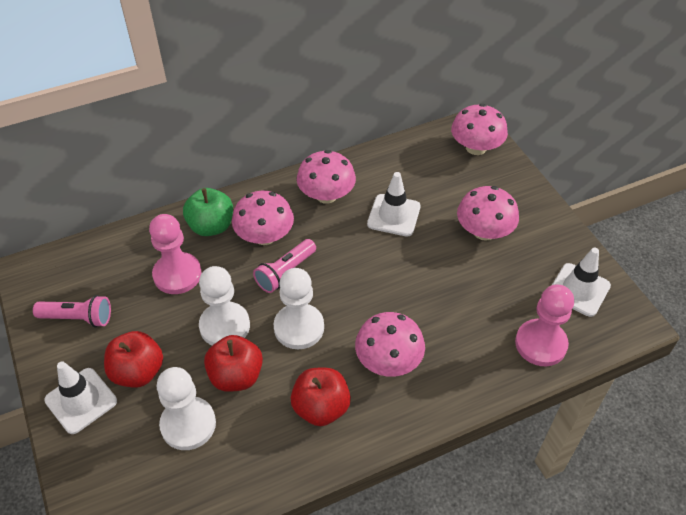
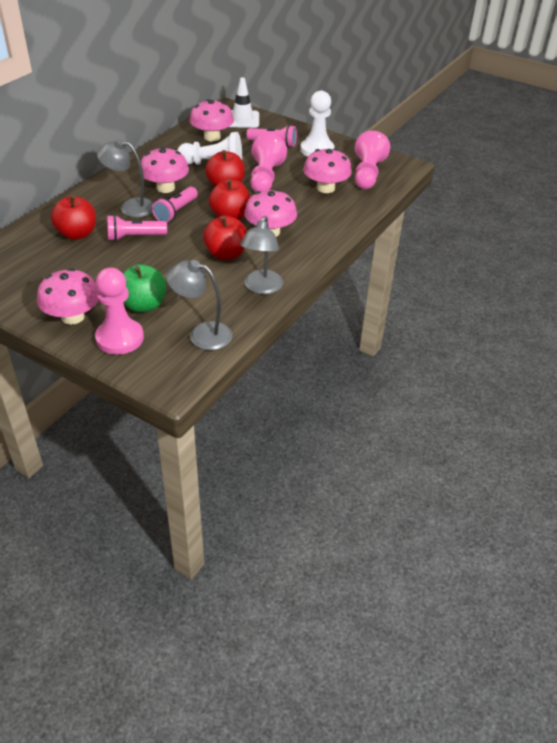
grey lamp: none = 0 -> [97,139,154,217] [166,260,233,350] [240,216,283,294] = 3
pink flashlight: [33,295,111,327] [253,239,316,293] = 2 -> [107,215,167,241] [152,187,198,223] [247,125,297,147] = 3
pink pawn: [149,214,202,294] [515,285,574,366] = 2 -> [95,268,144,355] [251,134,287,192] [355,131,390,189] = 3
red apple: [104,331,163,388] [204,335,263,392] [291,368,351,426] = 3 -> [51,195,96,240] [203,216,247,260] [205,150,245,187] [209,179,250,220] = 4
white pawn: [157,367,216,450] [199,266,250,346] [274,268,324,349] = 3 -> [177,132,242,165] [301,91,334,157] = 2
white traffic cone: [44,361,117,434] [367,172,421,237] [552,248,611,317] = 3 -> [229,77,259,128] = 1

